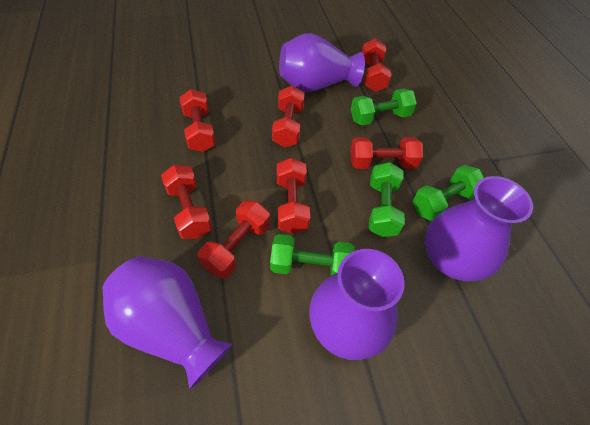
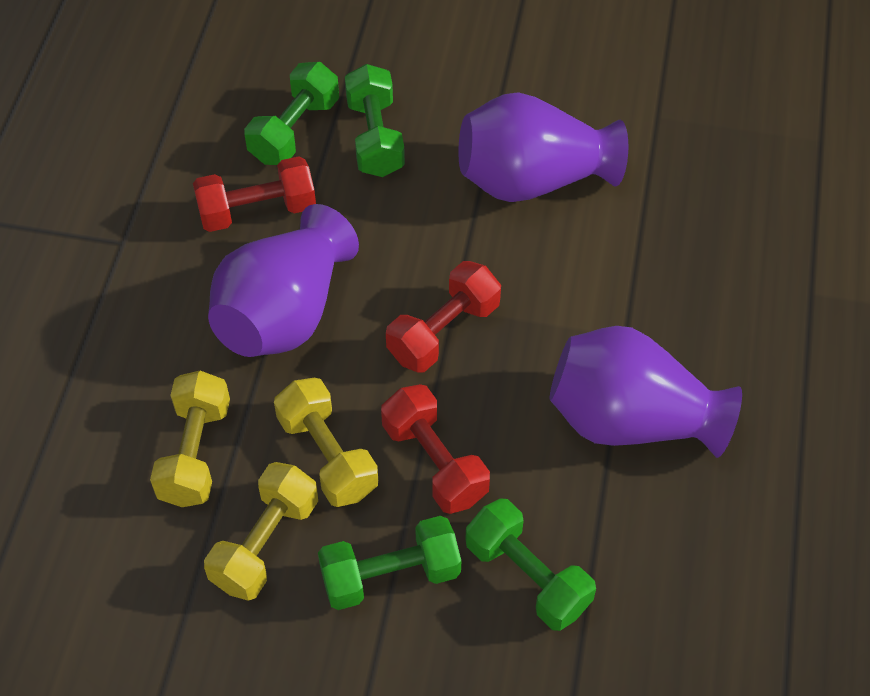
purple vase: [103,256,233,389] [279,33,365,92] [309,249,405,360] [425,176,533,282] = 4 -> [208,204,359,357] [458,92,628,202] [550,326,742,458] = 3
red dumbbell: [161,165,212,239] [179,89,216,152] [198,200,270,279] [272,86,305,147] [277,158,310,234] [351,137,423,169] [362,38,391,92] = 7 -> [193,156,316,232] [381,384,490,514] [386,261,501,372] = 3
yellow dumbbell: none = 0 -> [150,371,230,507] [204,462,318,601] [274,378,378,507] = 3

